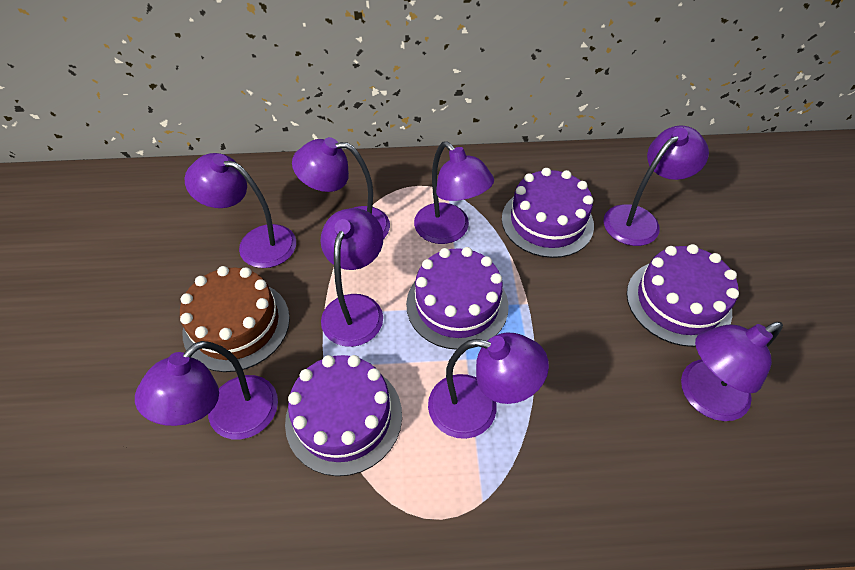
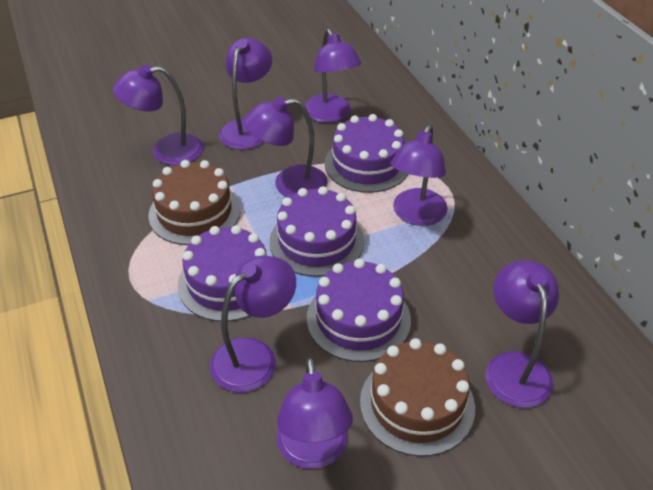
brown cake: [180,266,290,372] = 1 -> [148,160,241,245] [360,338,475,457] = 2

